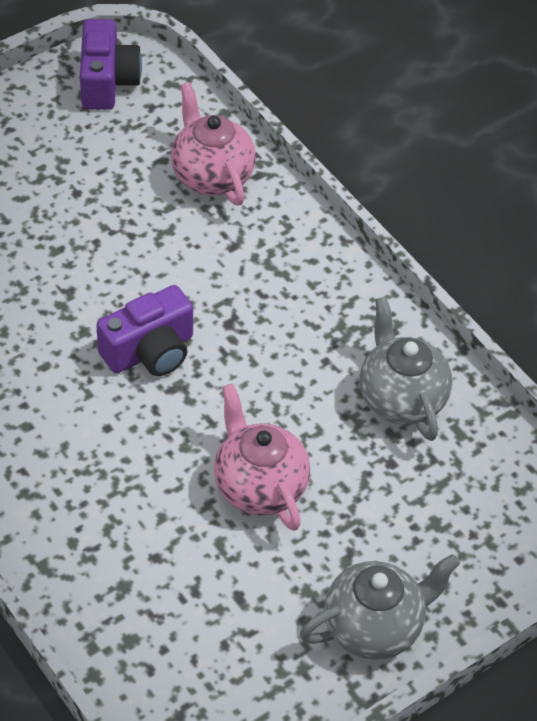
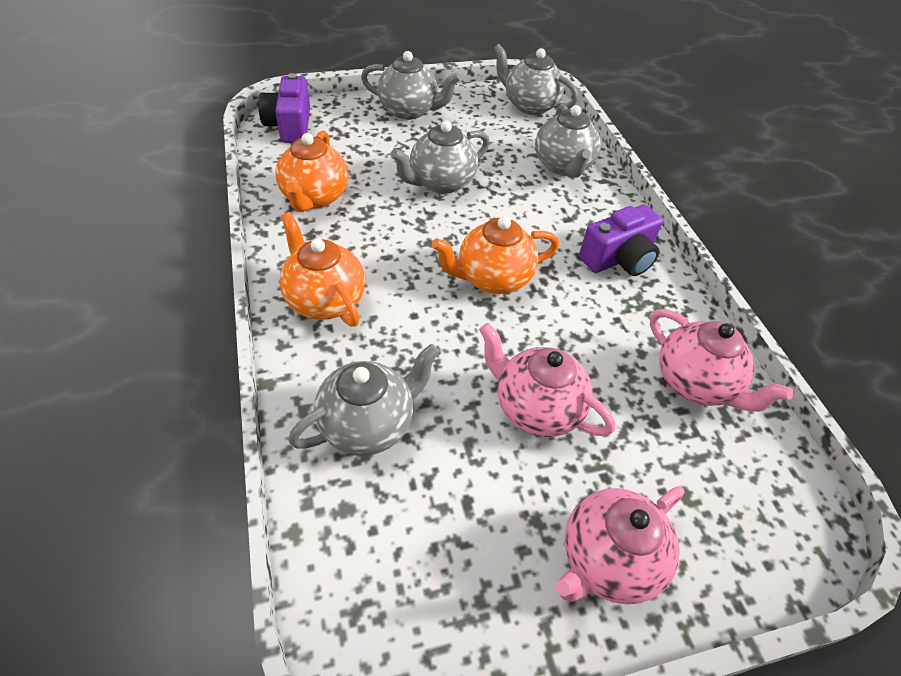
grey teapot: [300,554,460,660] [360,297,452,441] = 2 -> [289,344,440,456] [361,51,461,120] [390,121,490,194] [493,44,578,115] [535,104,601,177] = 5
orange teapot: none = 0 -> [275,130,349,212] [279,212,365,327] [432,216,559,294] = 3
pink teapot: [171,82,256,205] [214,384,310,531] = 2 -> [479,323,615,437] [555,486,685,604] [650,309,793,412] = 3

